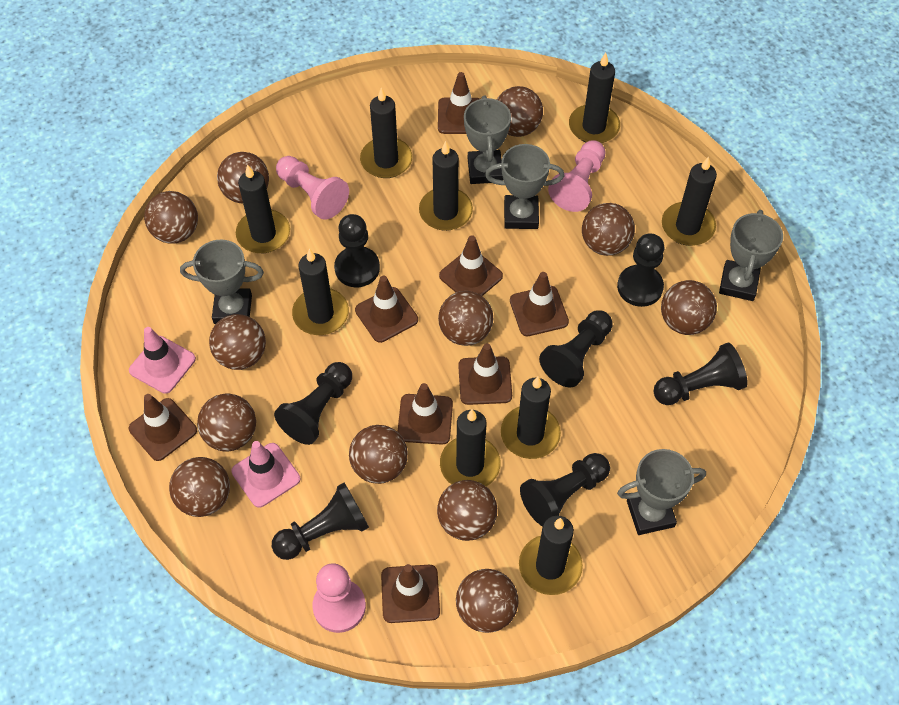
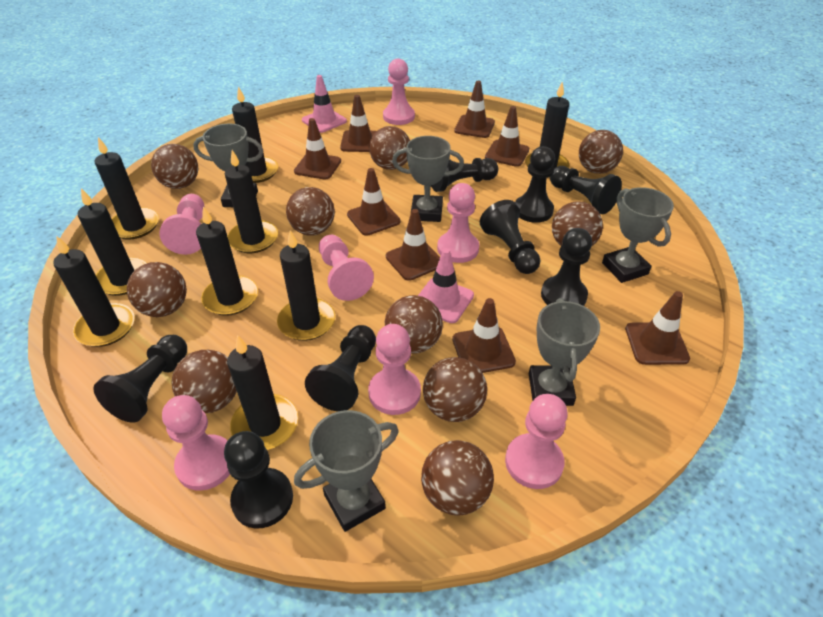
black pawn: [272,483,369,560] [274,362,352,445] [334,214,380,287] [520,453,610,526] [539,310,613,388] [617,233,665,307] [654,342,748,405] = 7 -> [93,335,187,423] [224,431,293,529] [305,325,376,411] [431,158,498,192] [480,200,540,274] [515,146,555,223] [541,228,592,306] [550,166,622,214] = 8
brown ball: [144,191,198,244] [169,457,230,517] [197,394,256,452] [209,314,266,370] [217,152,269,204] [349,425,408,484] [437,480,497,541] [438,291,493,346] [456,569,518,633] [497,86,543,137] [582,203,635,256] [661,280,717,335] = 12 -> [127,262,187,317] [151,144,198,189] [172,350,237,413] [286,187,335,236] [369,126,410,170] [385,295,443,354] [421,440,494,515] [423,357,487,422] [552,201,603,246] [579,130,623,174] = 10
pink pawn: [276,156,349,220] [312,563,366,633] [548,141,606,212] = 3 -> [159,194,204,255] [162,395,230,491] [319,235,374,301] [368,324,421,415] [383,58,415,125] [437,183,479,263] [505,394,568,489] = 7

